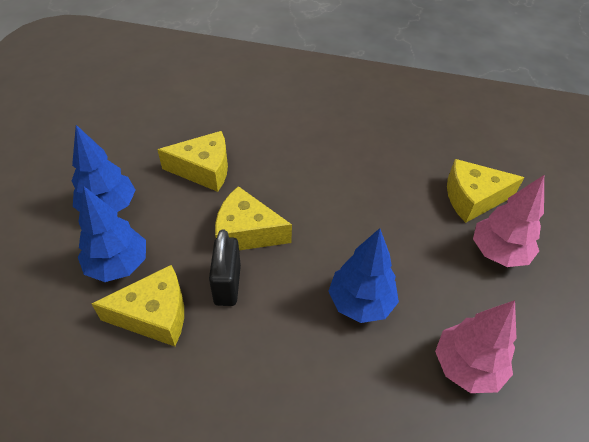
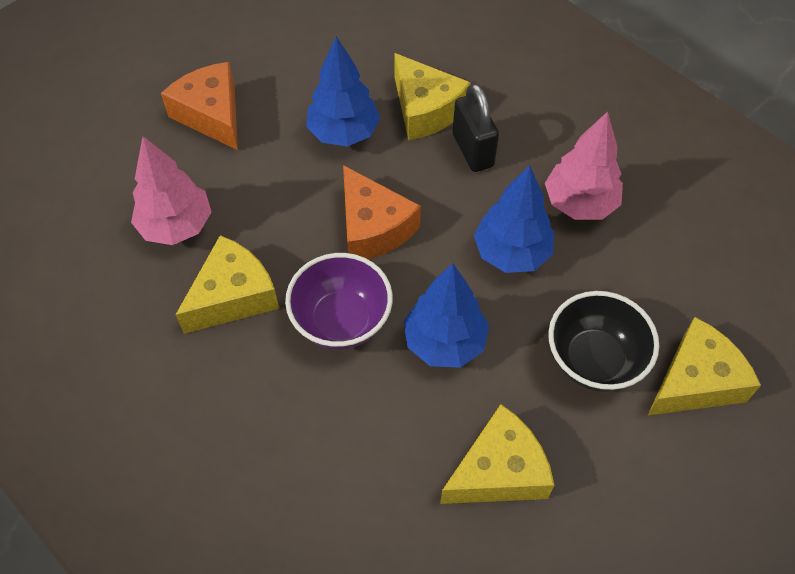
black bowl: none = 0 -> [548,291,659,392] = 1
orange cheese: none = 0 -> [161,62,238,150] [343,165,421,259] = 2
purple bowl: none = 0 -> [285,253,393,350] = 1

